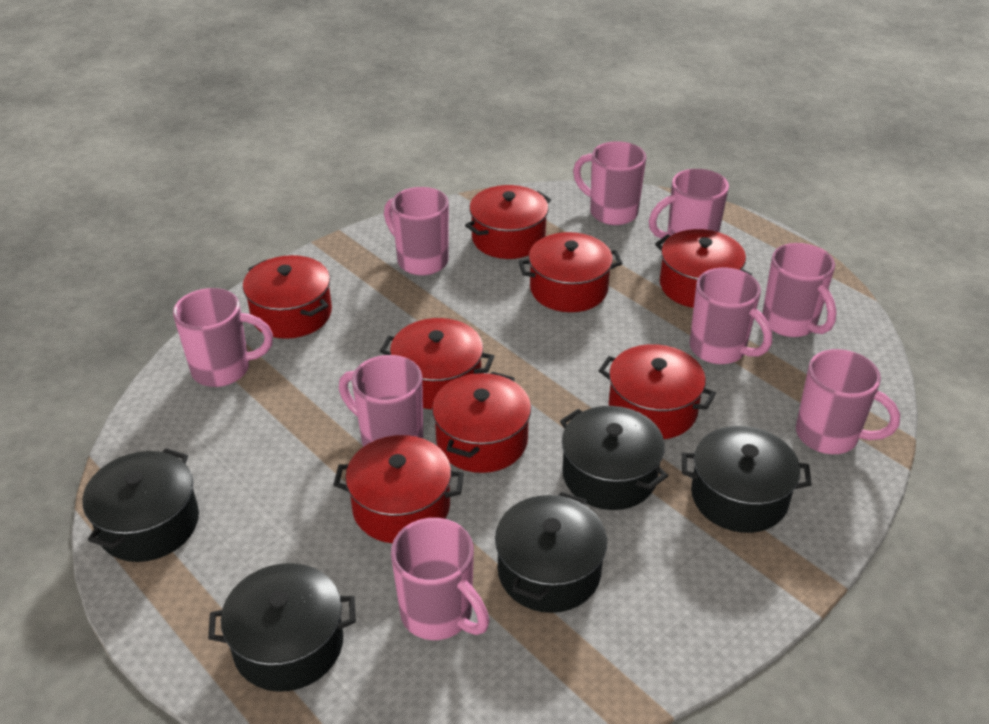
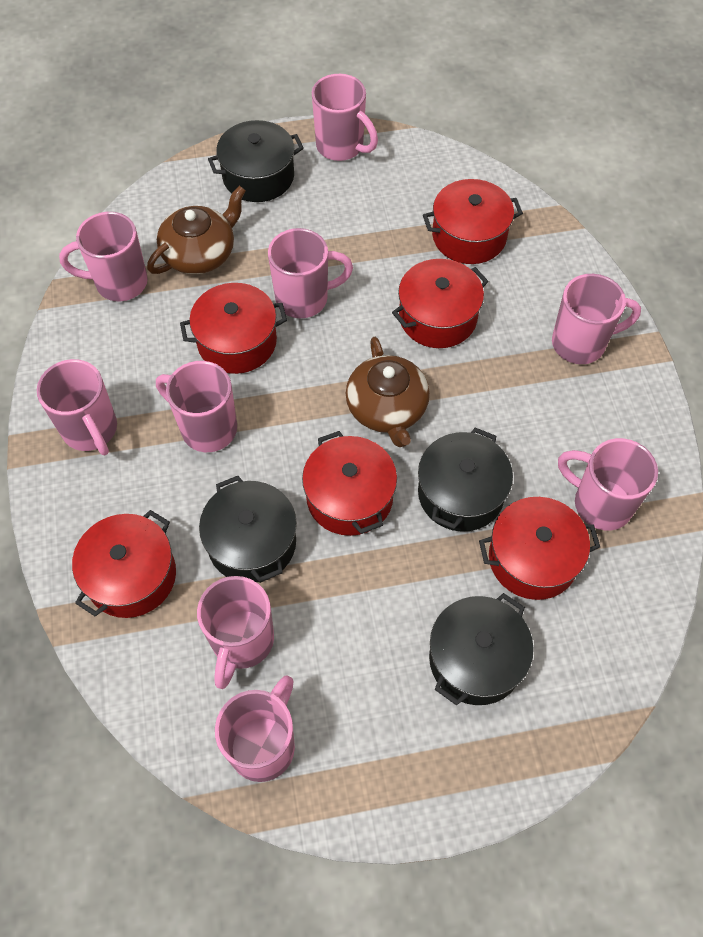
black pot: [82,448,199,562] [208,563,356,692] [495,492,607,613] [560,406,668,510] [682,426,812,533] = 5 -> [199,476,297,583] [208,120,304,202] [418,428,513,532] [429,593,534,705] = 4
brown teapot: none = 0 -> [147,186,246,274] [346,337,430,447] = 2
red pot: [243,255,332,339] [333,435,464,543] [380,318,494,409] [432,372,531,473] [465,185,551,259] [518,232,622,312] [599,344,716,439] [655,229,752,308] = 8 -> [72,510,176,618] [180,283,287,374] [302,431,397,536] [392,259,488,348] [423,179,523,264] [479,497,600,600] = 6

